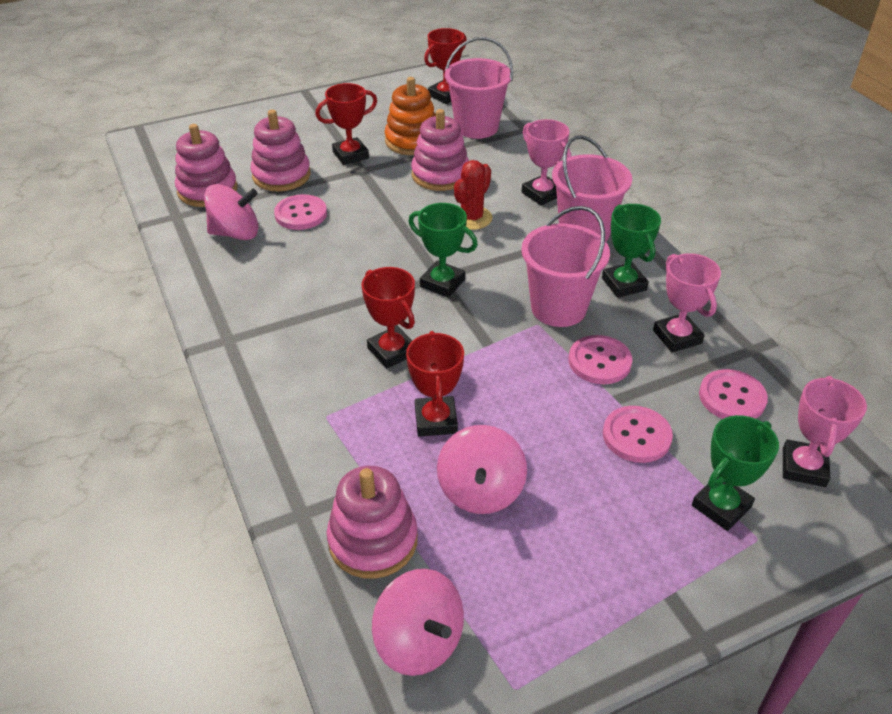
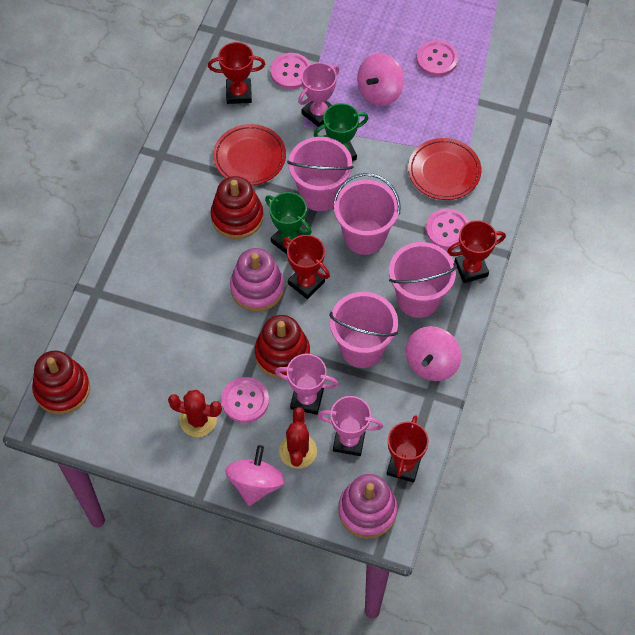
green trophy: [408,203,478,298] [602,204,661,298] [692,415,779,531] = 3 -> [265,192,312,254] [314,103,369,161] = 2
orange stacking toy: [385,77,436,155] = 1 -> none = 0
pink bucket: [445,37,513,139] [521,206,610,327] [552,135,632,242] = 3 -> [287,137,354,211] [329,292,398,368] [333,173,401,255] [389,242,457,318] = 4
pink stacking toy: [175,124,238,207] [250,109,311,191] [327,466,418,579] [411,109,469,191] = 4 -> [230,248,284,312] [338,474,397,538] = 2
red cactus: [454,160,493,230] = 1 -> [168,390,222,437] [279,407,317,469] = 2
red plate: none = 0 -> [213,124,286,185] [408,138,482,200] = 2
red stacking toy: none = 0 -> [32,351,90,415] [210,176,263,239] [255,315,310,379] = 3

